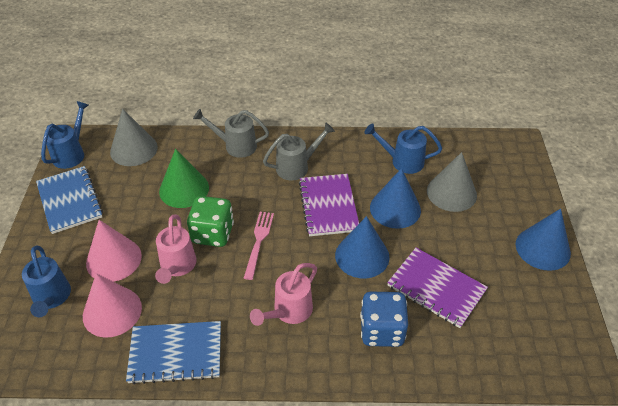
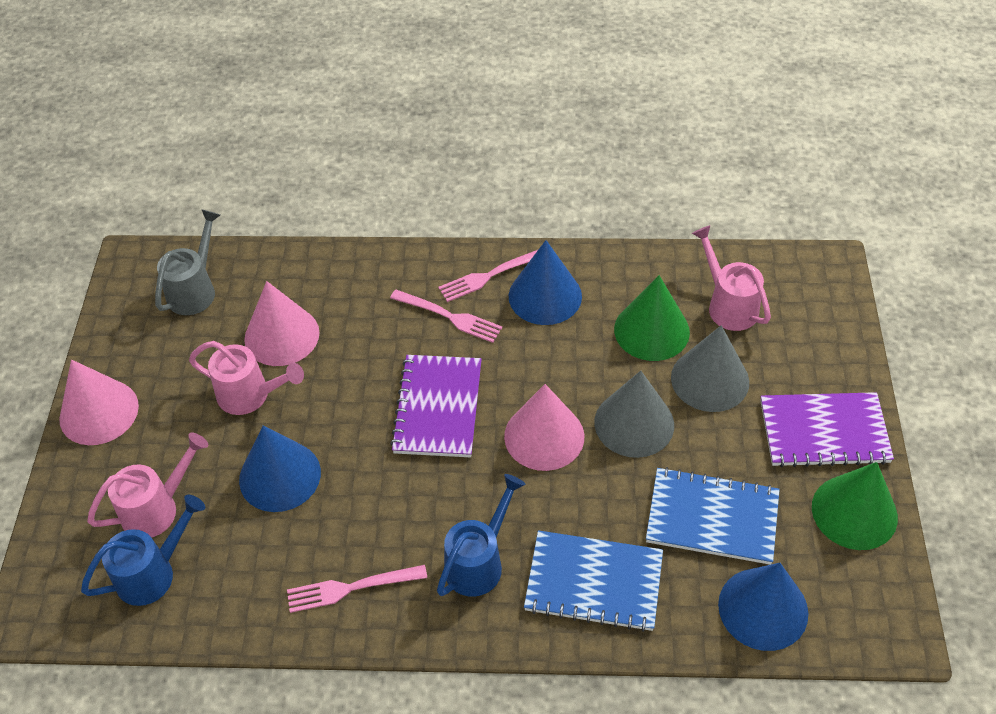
blue dice: [360,291,408,347] = 1 -> none = 0
blue watering can: [22,246,71,317] [41,101,89,169] [365,123,442,174] = 3 -> [81,495,205,606] [437,474,525,597] = 2
green cone: [159,149,209,208] = 1 -> [614,275,690,361] [812,462,898,550] = 2
green dice: [187,196,234,247] = 1 -> none = 0
grey watering can: [193,109,269,158] [263,122,335,180] = 2 -> [155,209,220,315] = 1
pink cone: [83,273,142,337] [86,220,142,282] = 2 -> [59,359,139,445] [244,281,320,366] [504,384,584,471] = 3
pink fork: [244,212,274,280] = 1 -> [287,565,427,613] [390,289,503,343] [438,250,538,302] = 3
pink watering can: [155,214,197,284] [250,263,317,326] = 2 -> [87,433,208,538] [189,341,304,415] [692,225,771,331] = 3

